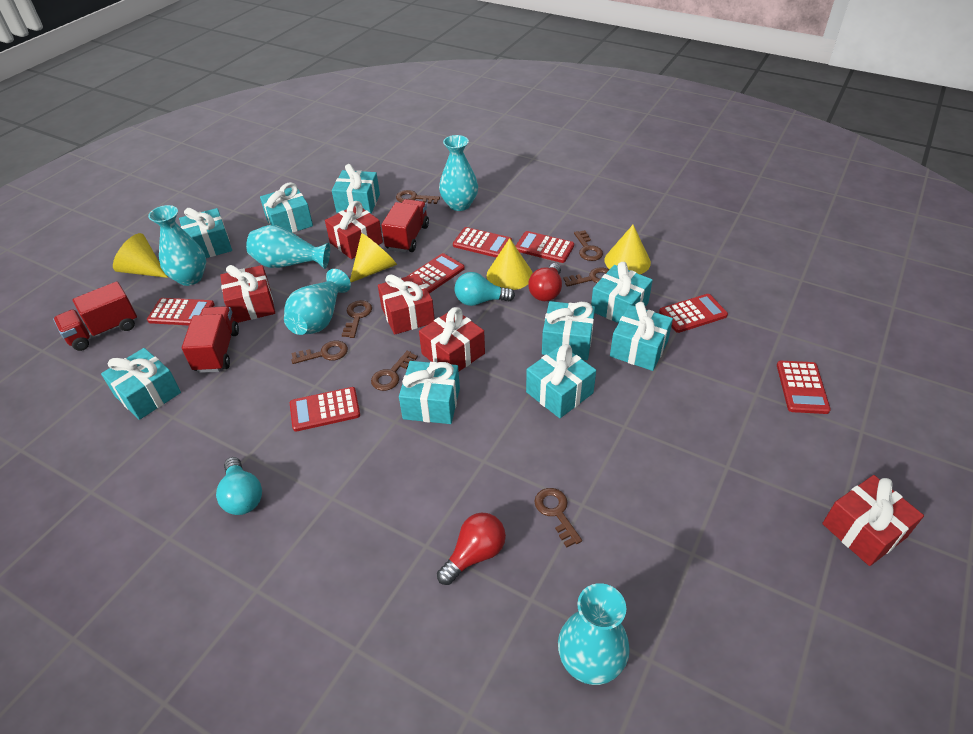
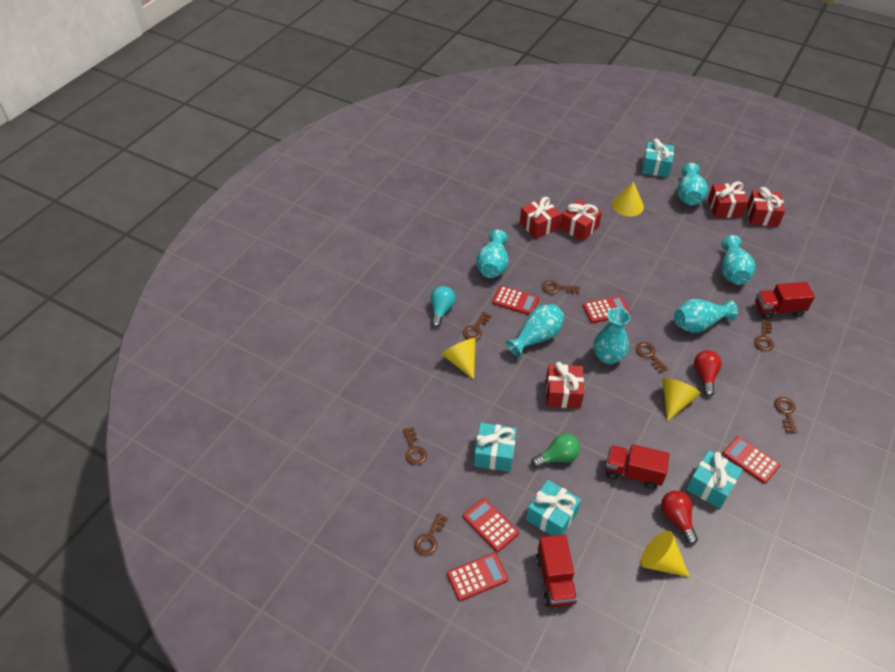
green light bulb: none = 0 -> [531,433,580,468] = 1
red calculator: [147,298,215,325] [290,387,360,431] [406,253,465,293] [453,227,512,258] [515,231,574,263] [659,294,728,333] [777,361,831,414] = 7 -> [447,553,508,601] [463,498,519,552] [492,286,539,315] [583,296,631,323] [723,436,780,484] = 5
turquoise gift: [101,348,181,420] [179,208,232,258] [260,182,313,233] [332,164,380,214] [399,361,460,424] [526,344,596,418] [542,301,595,360] [591,262,653,323] [610,302,673,371] = 9 -> [474,423,517,472] [526,480,581,536] [642,139,674,177] [686,450,743,509] = 4
turquoise light bulb: [216,457,262,515] [454,272,515,306] = 2 -> [431,286,455,328] = 1
turquoise vase: [148,205,206,286] [246,225,330,269] [284,269,351,335] [439,135,478,211] [558,583,630,685] = 5 -> [476,229,508,278] [506,304,564,358] [593,308,630,365] [674,299,738,333] [677,163,708,205] [721,235,755,285] = 6

